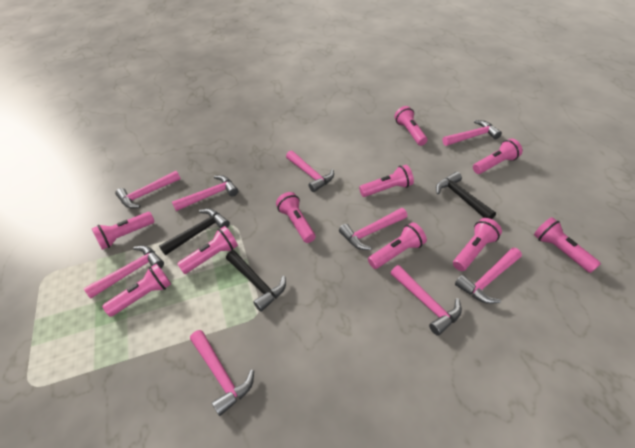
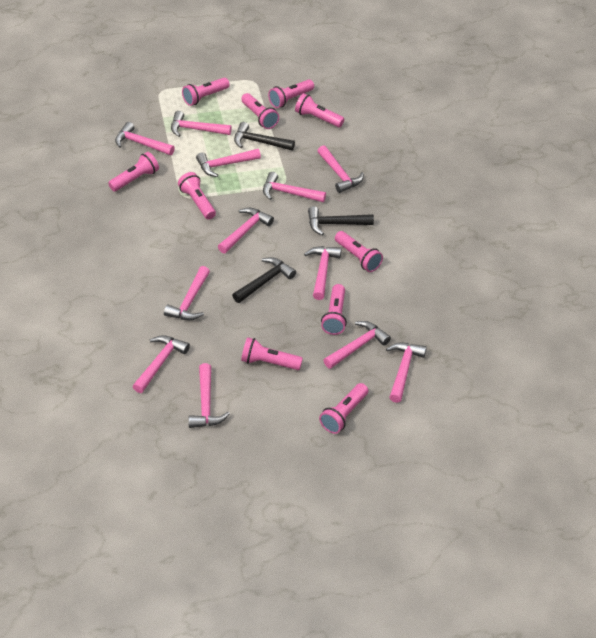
pink hammer: [83,246,164,299] [115,171,181,209] [172,175,238,211] [190,330,254,416] [286,151,334,192] [339,208,407,250] [391,265,462,336] [443,120,502,146] [455,248,522,304] = 9 -> [115,122,175,155] [132,335,190,393] [164,266,210,320] [171,111,232,137] [188,363,230,428] [196,149,261,177] [218,208,274,254] [263,172,326,202] [304,246,342,300] [318,145,364,193] [324,321,391,369] [386,342,427,403] = 12

